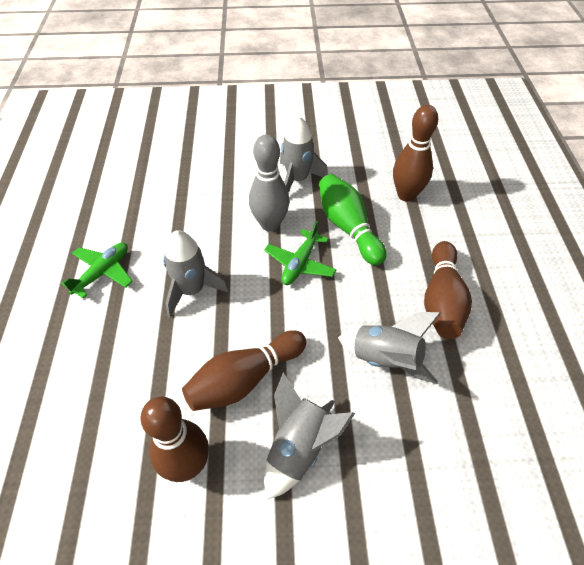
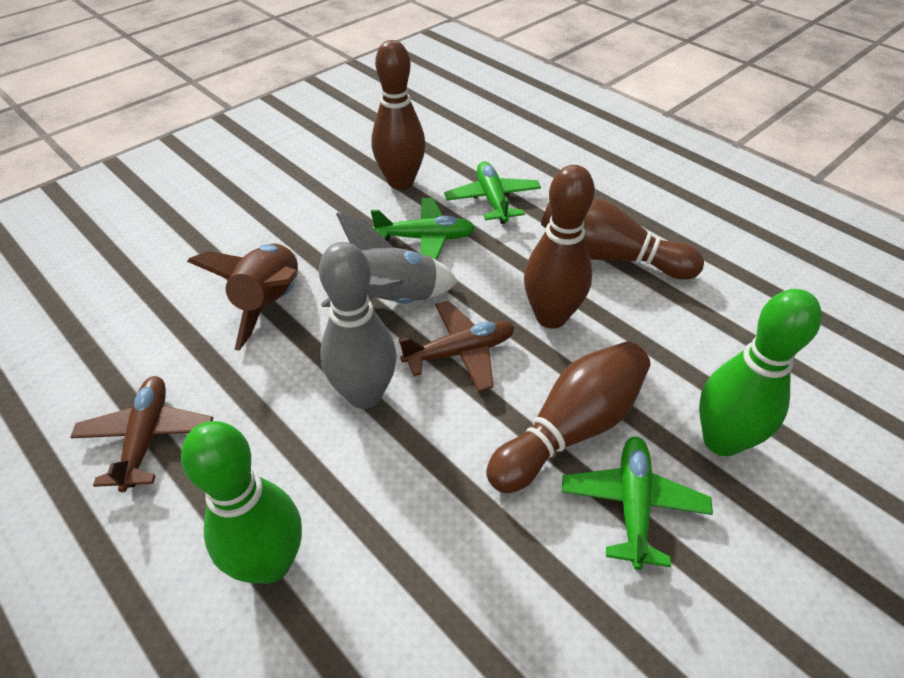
brown plane: none = 0 -> [70,376,213,492] [398,300,514,392] = 2
brown rocket: none = 0 -> [187,243,298,351] = 1
green bowling pin: [319,174,386,265] = 1 -> [181,421,302,584] [699,289,822,456] = 2
green plane: [61,243,133,299] [264,221,336,285] = 2 -> [371,198,475,260] [444,162,541,224] [562,436,713,570] = 3
grey rocket: [163,230,229,317] [264,373,355,499] [280,116,328,193] [338,312,441,384] = 4 -> [321,213,458,307] = 1

